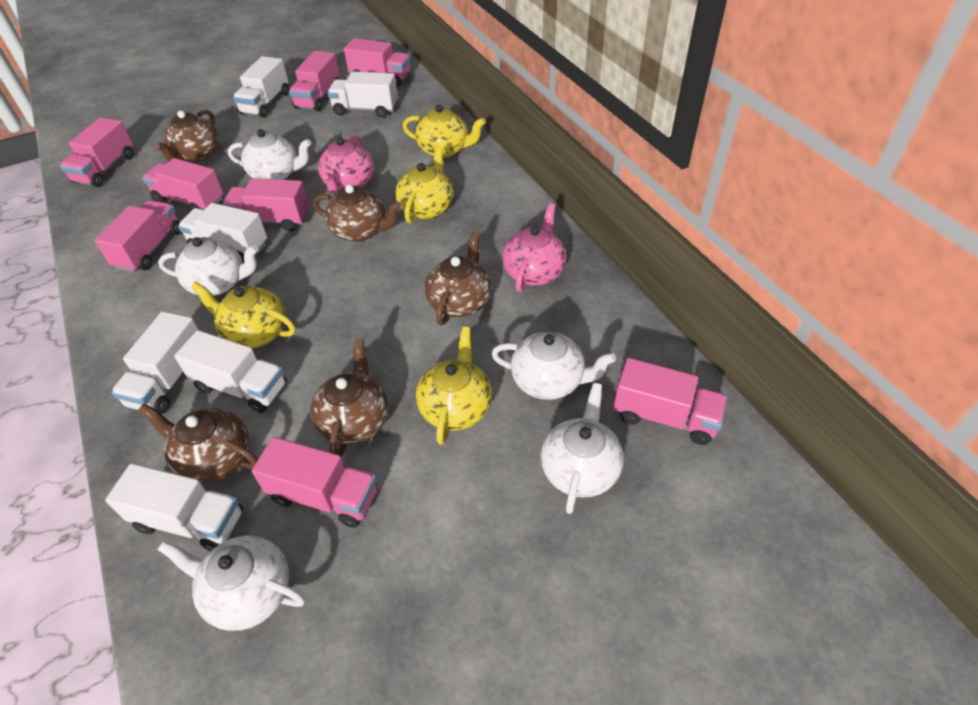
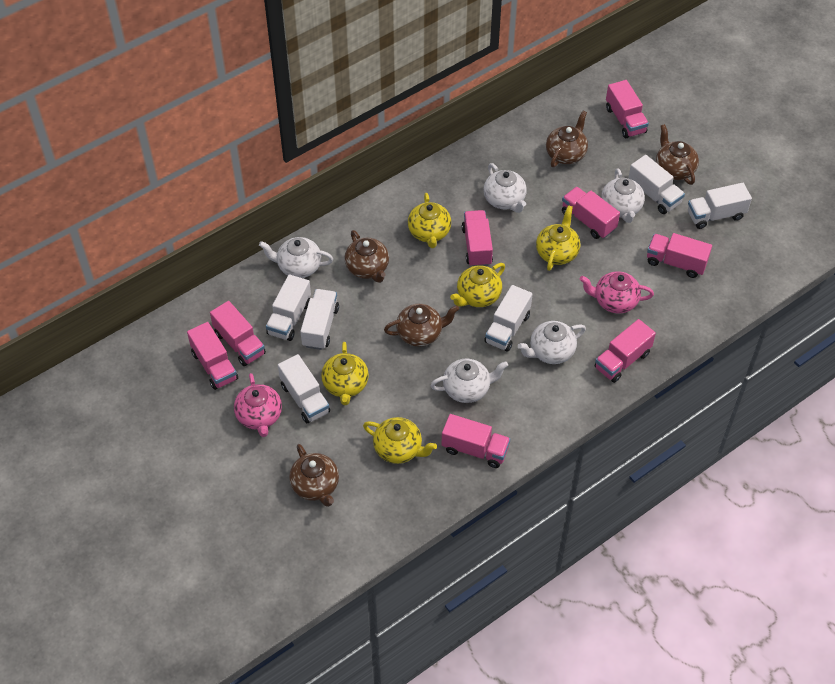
yellow teapot: [191,282,296,348] [395,145,453,223] [403,105,486,158] [416,327,492,445] = 4 -> [321,342,369,405] [363,417,437,464] [408,193,451,248] [450,263,505,307] [536,205,580,271] = 5

